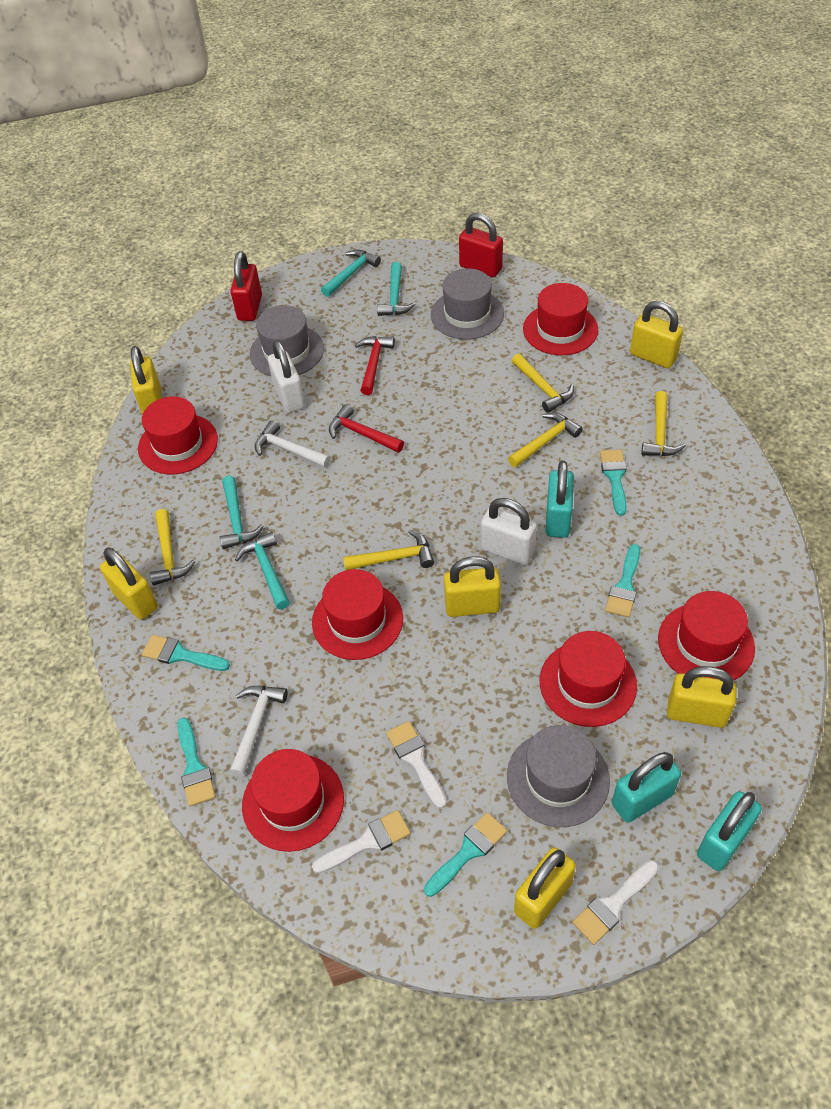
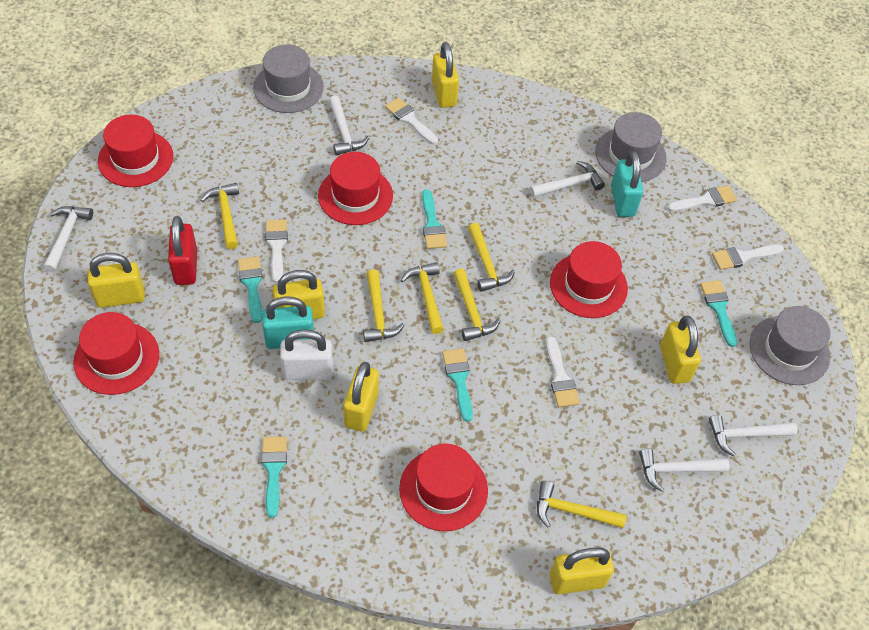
red hammer: [329,404,404,453] [355,336,395,395] = 2 -> none = 0
red hat: [138,396,218,474] [242,749,344,852] [312,569,403,660] [523,283,598,355] [540,631,637,727] [658,591,755,681] = 6 -> [73,312,159,395] [98,115,173,187] [318,152,393,225] [399,444,488,531] [550,241,628,318] = 5
red padlock: [230,251,262,321] [459,213,503,277] = 2 -> [168,216,197,285] = 1
turquoise hammer: [220,476,264,549] [235,532,290,609] [321,250,381,297] [377,262,415,316] = 4 -> none = 0
turquoise padlock: [546,461,574,538] [612,752,681,823] [697,791,762,871] = 3 -> [262,296,314,349] [611,151,643,217] = 2
white brush: [312,810,411,873] [386,721,447,809] [572,860,659,945] = 3 -> [265,219,288,283] [385,98,438,144] [546,336,580,407] [667,185,737,212] [712,245,784,270] = 5
white hammer: [230,686,288,777] [255,420,331,468] = 2 -> [43,206,93,272] [329,96,369,156] [530,161,605,198] [639,448,729,492] [709,415,798,456] = 5
white padlock: [268,340,305,413] [481,498,537,565] = 2 -> [280,329,333,380] = 1
yellow hammer: [150,509,195,585] [343,530,434,570] [508,413,583,468] [512,354,574,413] [641,391,686,456] = 5 -> [200,183,239,249] [363,270,404,342] [400,262,444,334] [453,268,501,341] [468,223,515,292] [537,481,626,528] = 6

